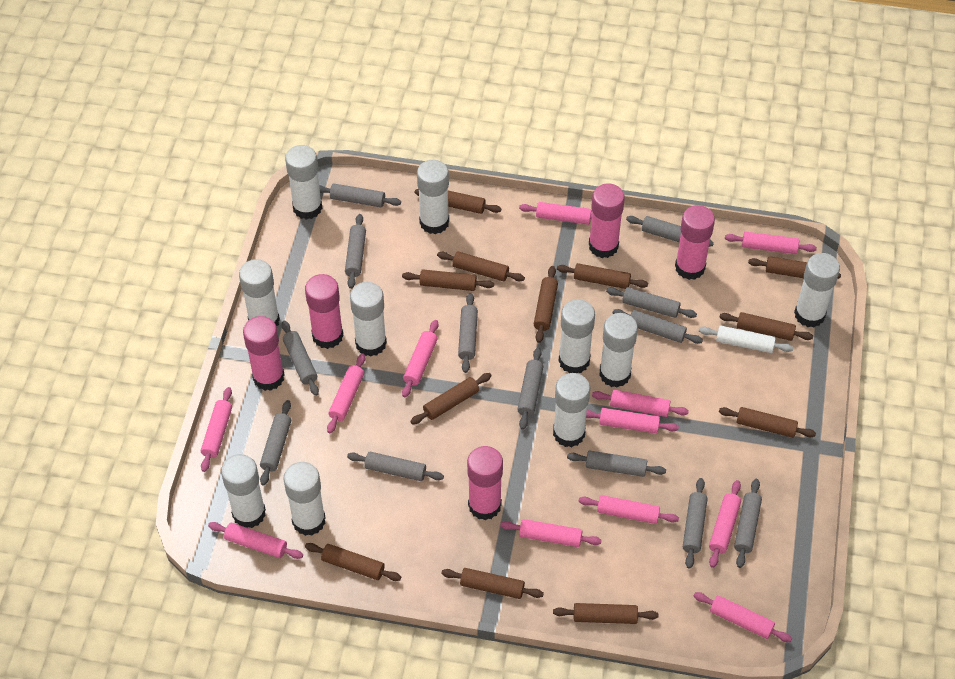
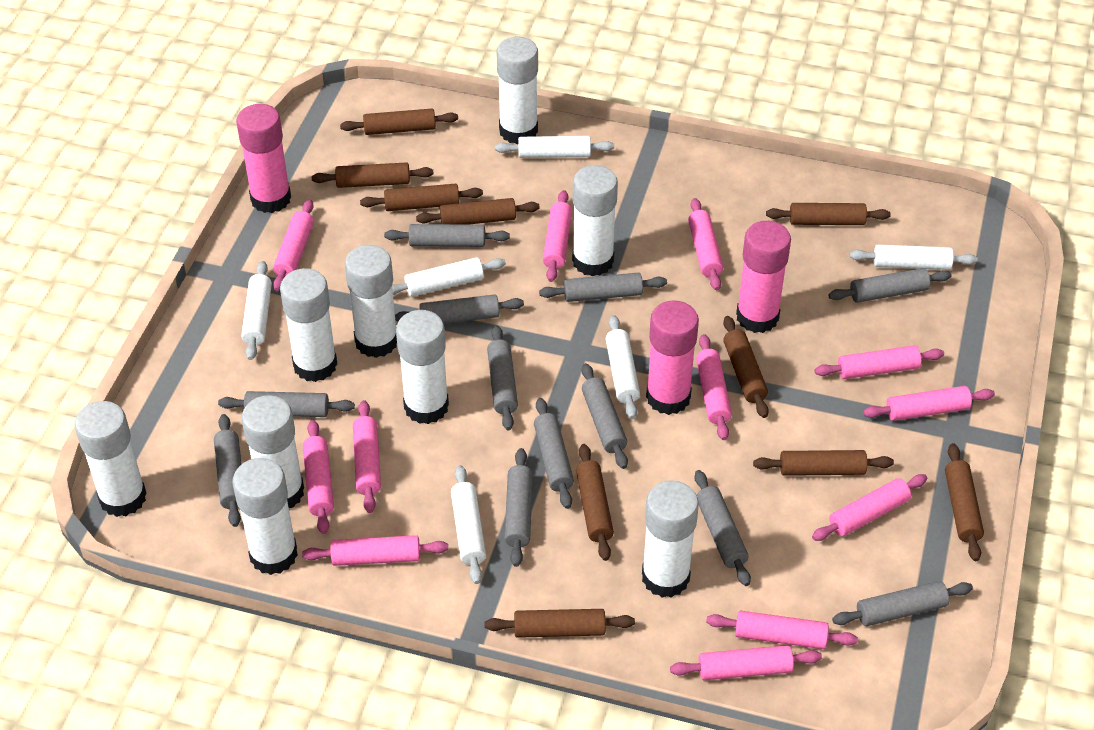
brown rolling pin: [305,543,401,581] [402,269,494,291] [410,373,492,425] [414,189,502,214] [437,251,525,282] [441,568,544,599] [534,266,558,343] [553,603,659,624] [557,263,648,289] [719,312,813,341] [719,407,816,438] [748,256,841,279] = 12 -> [312,162,433,188] [340,108,458,135] [360,184,483,211] [416,198,540,225] [485,609,635,638] [576,444,614,561] [723,316,769,418] [753,450,894,476] [766,203,891,225] [945,443,984,561] = 10
grey rolling pin: [260,400,291,486] [282,320,319,396] [319,184,401,207] [345,214,366,289] [347,452,444,481] [458,293,478,373] [517,347,544,430] [567,451,666,477] [606,287,697,318] [613,309,703,344] [626,216,714,247] [683,478,708,569] [734,479,762,568] = 13 -> [214,414,242,527] [218,391,355,417] [384,224,510,247] [395,294,524,324] [487,325,518,430] [505,448,533,567] [534,398,574,509] [539,273,667,302] [582,363,628,469] [694,470,751,586] [828,268,952,303] [832,581,973,626] = 12
pink glue stick: [243,316,284,391] [305,274,343,349] [467,446,503,520] [589,184,625,258] [675,205,715,280] = 5 -> [236,104,291,213] [646,300,699,415] [736,221,791,333] = 3
white glue stick: [221,454,266,528] [239,259,280,326] [283,462,326,536] [285,145,322,220] [350,282,387,356] [417,160,449,234] [553,373,590,447] [558,299,595,373] [599,313,638,388] [794,253,840,327] = 10 -> [74,401,146,517] [233,458,298,575] [242,395,304,508] [280,268,337,382] [345,245,397,358] [396,310,449,424] [496,37,538,144] [572,165,618,276] [642,481,699,598] = 9
white rolling pin: [699,326,793,353] = 1 -> [241,261,272,360] [392,257,506,297] [451,465,486,584] [495,136,614,158] [606,315,640,419] [849,245,978,270] = 6

